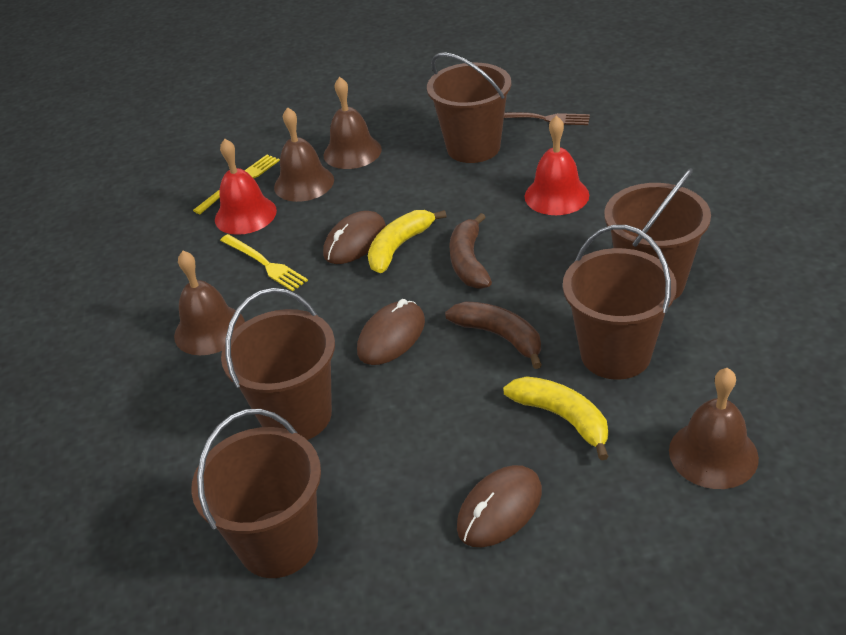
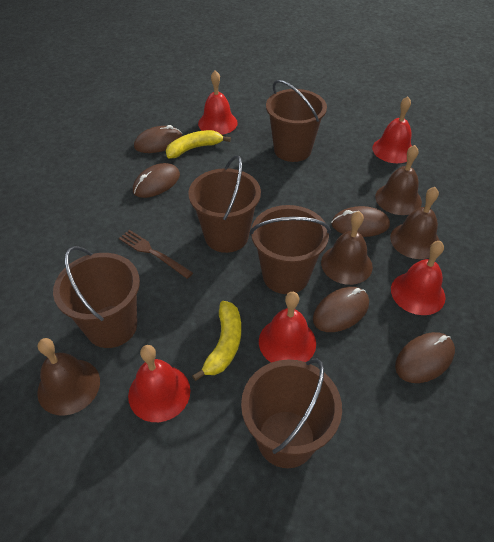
brown banana: [445,301,542,369] [449,213,492,289] = 2 -> none = 0
brown mouse: [323,211,386,264] [357,299,425,365] [457,465,542,547] = 3 -> [133,163,180,198] [134,125,182,153] [313,287,369,332] [331,206,390,237] [395,332,455,383] = 5
red bell: [215,139,277,235] [525,116,589,215] = 2 -> [128,345,190,422] [198,70,238,135] [259,292,316,363] [372,96,412,163] [391,241,446,315] = 5
yellow fork: [193,155,280,214] [220,234,308,291] = 2 -> none = 0

